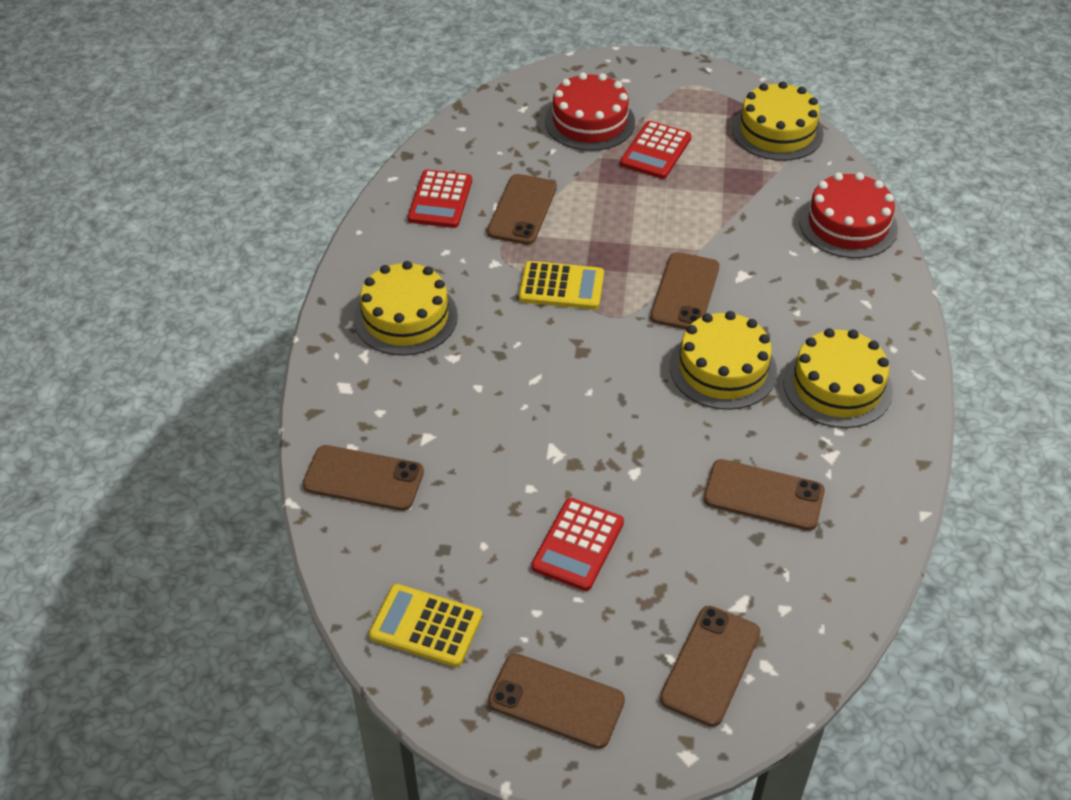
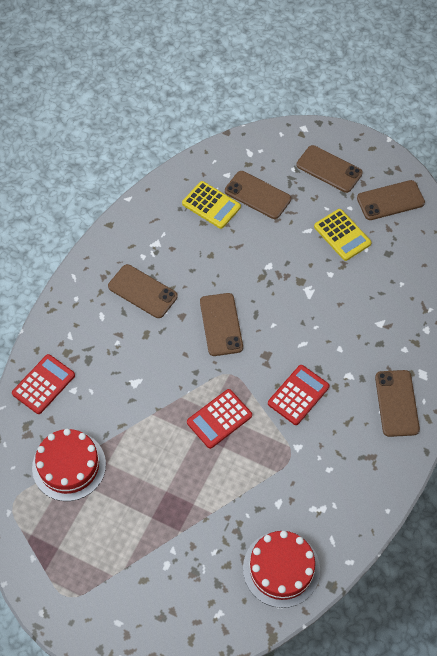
yellow cake: [354,261,458,356] [670,311,777,410] [732,81,824,161] [783,328,893,428] = 4 -> none = 0

